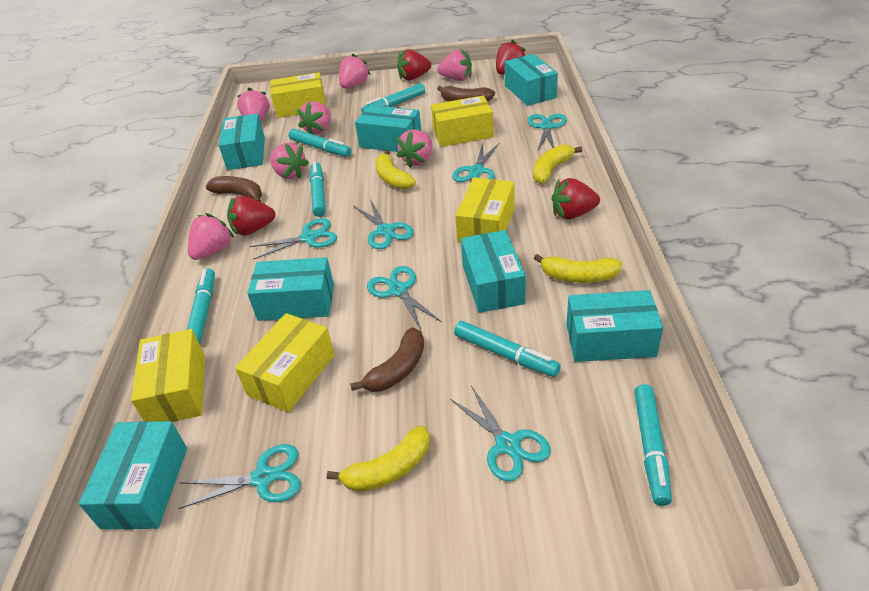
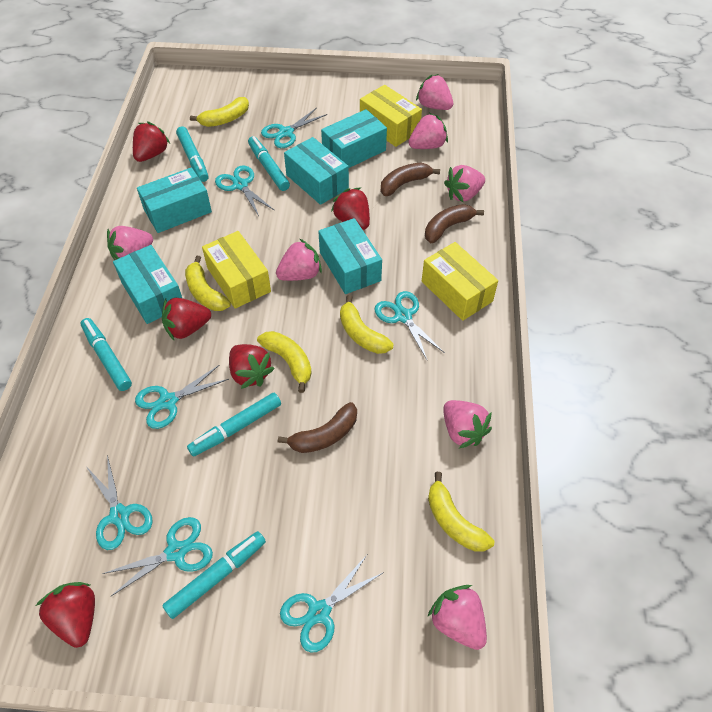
red strawberry: [227,196,276,236] [397,49,431,81] [496,40,525,75] [552,178,600,220] = 4 -> [36,582,95,648] [133,122,170,162] [162,298,211,340] [229,344,275,389] [331,187,370,230] = 5
turquoise box: [79,421,187,529] [219,114,265,170] [247,257,334,321] [355,105,421,152] [461,230,526,313] [505,54,558,106] [566,290,663,362] = 7 -> [113,245,182,324] [137,167,212,233] [284,137,349,205] [318,218,382,294] [321,109,387,168] = 5
turquoise marker: [187,269,215,344] [288,129,352,157] [310,161,326,217] [361,83,425,113] [454,321,561,377] [634,384,672,506] = 6 -> [81,318,132,391] [162,531,266,619] [176,126,209,182] [187,393,281,457] [248,136,290,191] = 5
yellow banana: [327,426,430,492] [375,150,416,190] [533,144,582,184] [534,254,622,283] = 4 -> [185,256,231,311] [190,97,249,127] [257,331,312,393] [340,295,394,354] [428,472,494,552] = 5
yellow box: [131,329,205,422] [235,313,335,412] [270,72,326,118] [431,96,494,147] [455,177,514,243] = 5 -> [202,231,271,309] [360,85,422,147] [422,242,498,321] = 3

